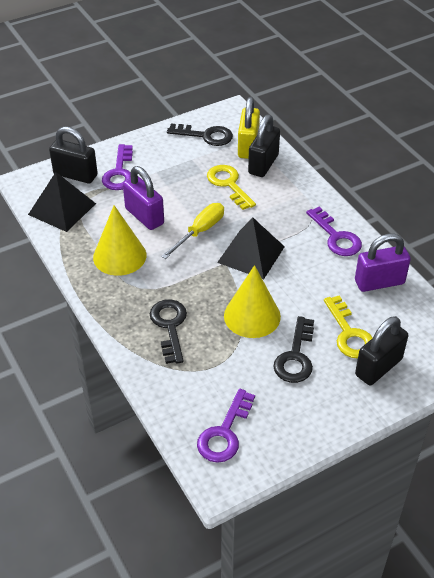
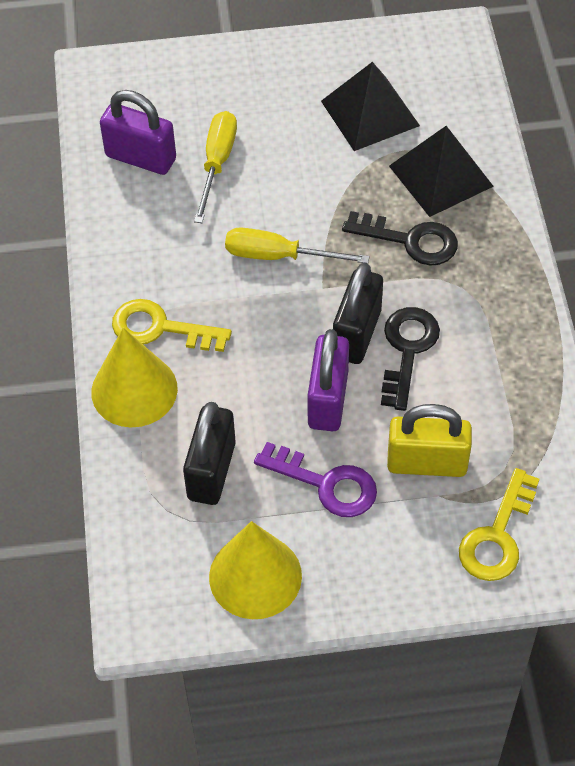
black key: [150,299,187,364] [167,124,233,146] [273,316,314,383] = 3 -> [342,211,458,266] [381,307,440,411] = 2
black padlock: [49,127,98,183] [248,114,280,177] [355,316,408,385] = 3 -> [183,402,236,505] [333,263,383,364] = 2
purple key: [102,144,133,190] [197,389,255,463] [306,207,362,256] = 3 -> [254,442,377,517] = 1
yellow screwdriver: [161,203,224,259] = 1 -> [194,111,237,223] [225,227,370,264] = 2

